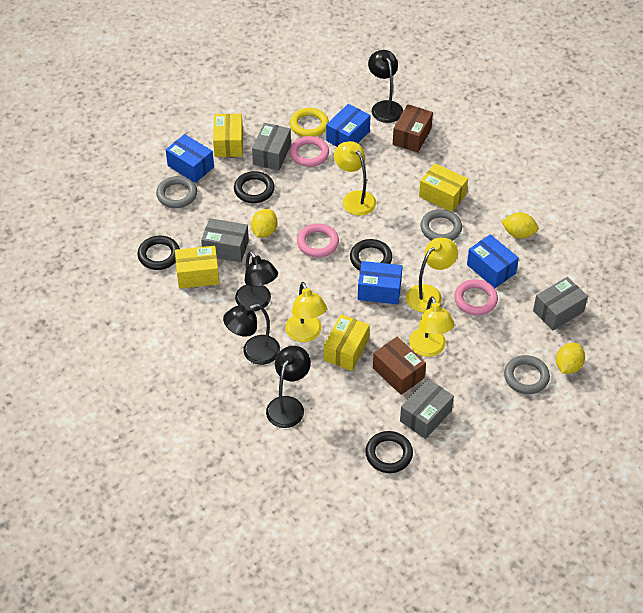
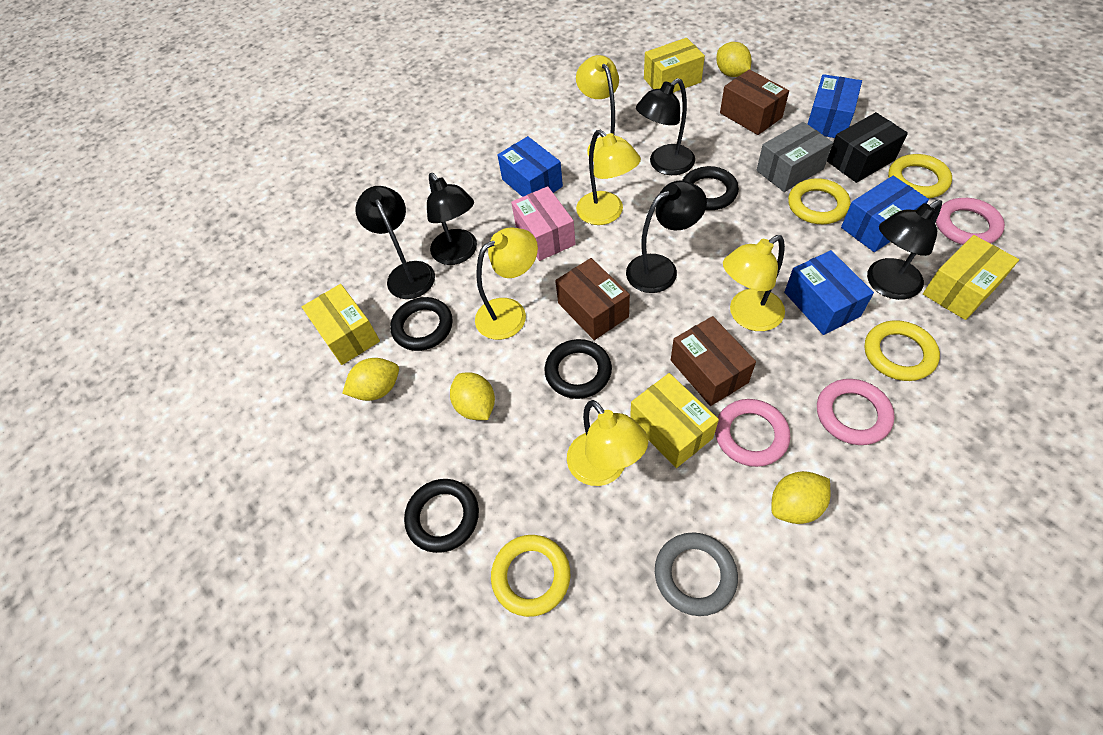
black box: none = 0 -> [827,112,908,183] = 1
black lamp: [223,304,280,365] [235,251,278,311] [266,346,311,428] [368,50,403,123] = 4 -> [355,186,435,299] [427,173,477,265] [626,180,707,293] [636,78,695,175] [867,200,942,300] = 5
brown box: [373,337,426,395] [393,104,433,152] = 2 -> [555,258,630,340] [671,316,756,406] [720,69,789,135] = 3
grey box: [201,218,249,263] [252,123,291,170] [400,379,454,439] [533,277,588,331] = 4 -> [757,122,833,192] = 1
grey ring: [156,176,197,208] [420,209,462,240] [504,355,550,394] = 3 -> [655,532,738,616] = 1
pink box: none = 0 -> [511,186,576,261] = 1
yellow lamp: [285,282,327,342] [334,141,376,216] [406,238,458,312] [409,296,454,357] = 4 -> [475,227,538,340] [567,400,648,486] [576,55,627,162] [576,129,641,225] [723,235,785,331] = 5
yellow lemon: [251,209,277,238] [501,212,539,239] [556,343,585,374] = 3 -> [342,358,399,401] [450,373,495,420] [716,42,752,77] [771,471,831,524] = 4
yellow ring: [290,108,329,137] = 1 -> [491,535,570,617] [788,178,851,224] [864,320,940,381] [888,154,952,198] = 4

